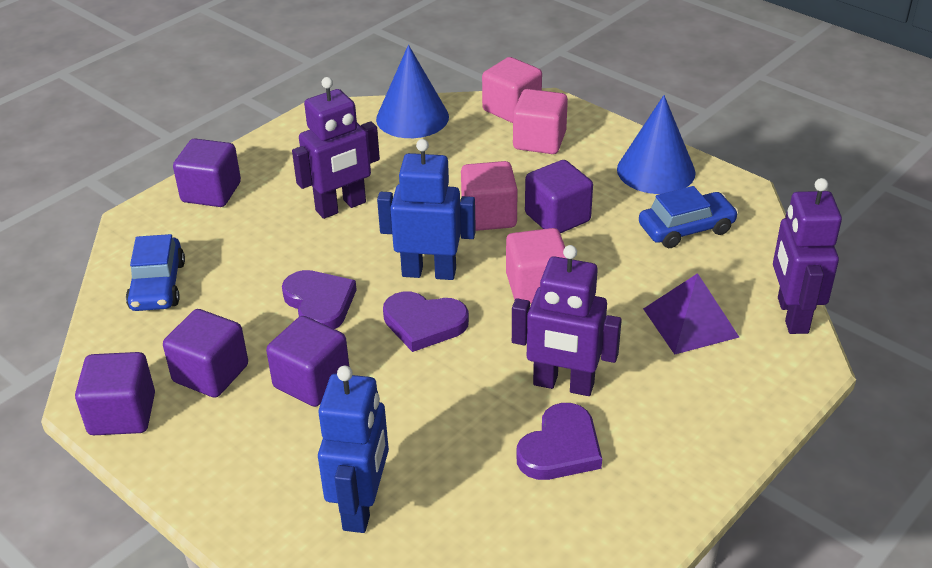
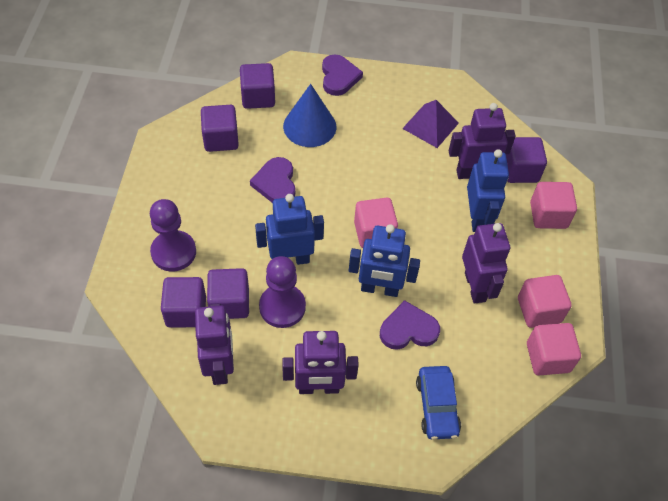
blue car: [126,234,185,311] [639,186,738,248] = 2 -> [416,366,461,440] = 1
blue cone: [376,45,449,138] [617,95,696,194] = 2 -> [283,84,337,147] = 1
blue robot: [318,366,389,533] [377,139,476,280] = 2 -> [255,194,324,265] [349,224,420,297] [467,149,509,232] = 3
purple pawn: none = 0 -> [150,199,196,272] [259,256,306,328] = 2
purple robot: [292,77,380,219] [512,245,622,396] [773,178,842,334] = 3 -> [195,303,234,385] [282,331,359,394] [449,103,516,179] [462,223,510,303] = 4

